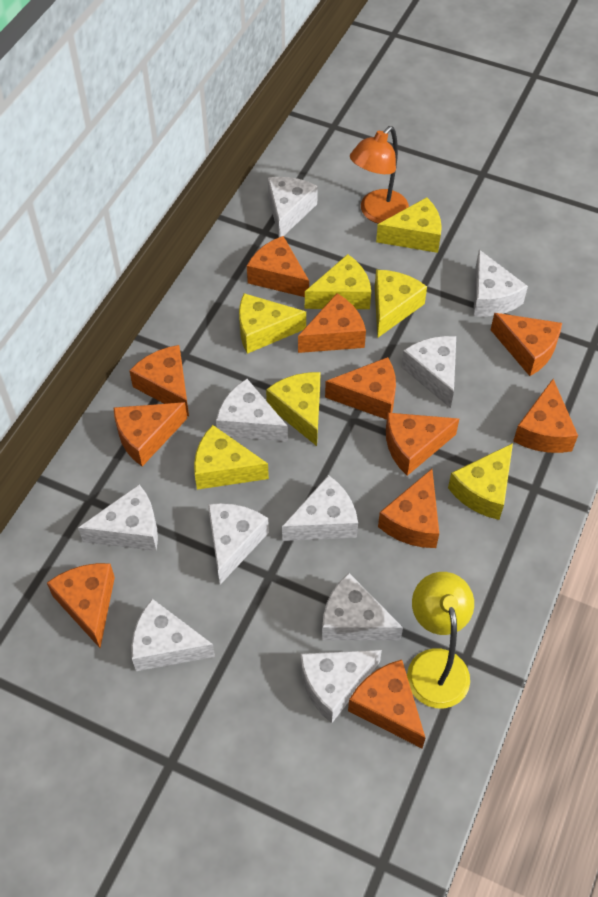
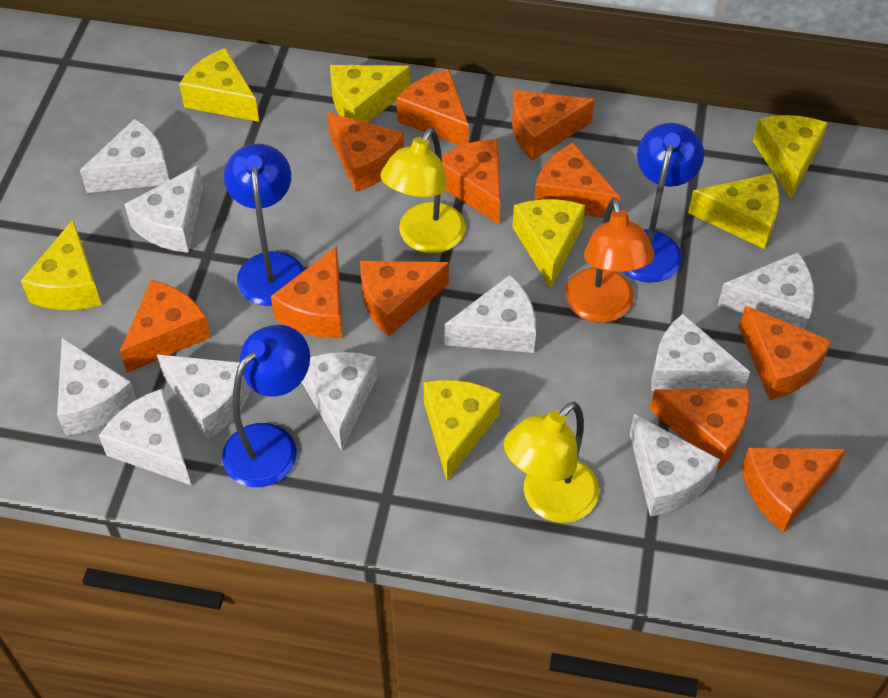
blue lamp: none = 0 -> [222,325,310,487] [224,144,304,306] [624,123,704,283] = 3
yellow lamp: [407,572,474,708] = 1 -> [380,128,466,253] [504,402,599,523] = 2

